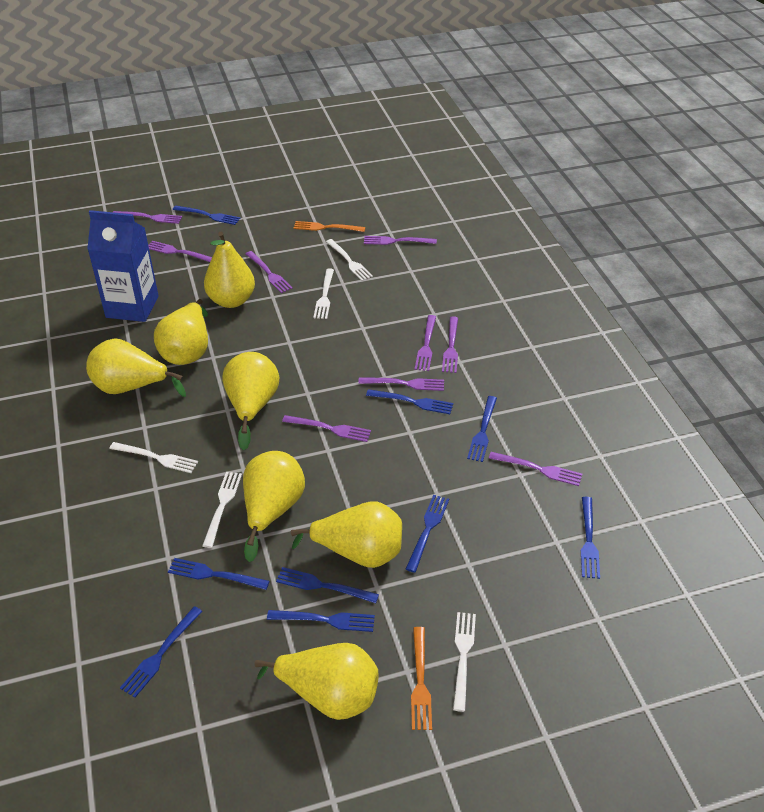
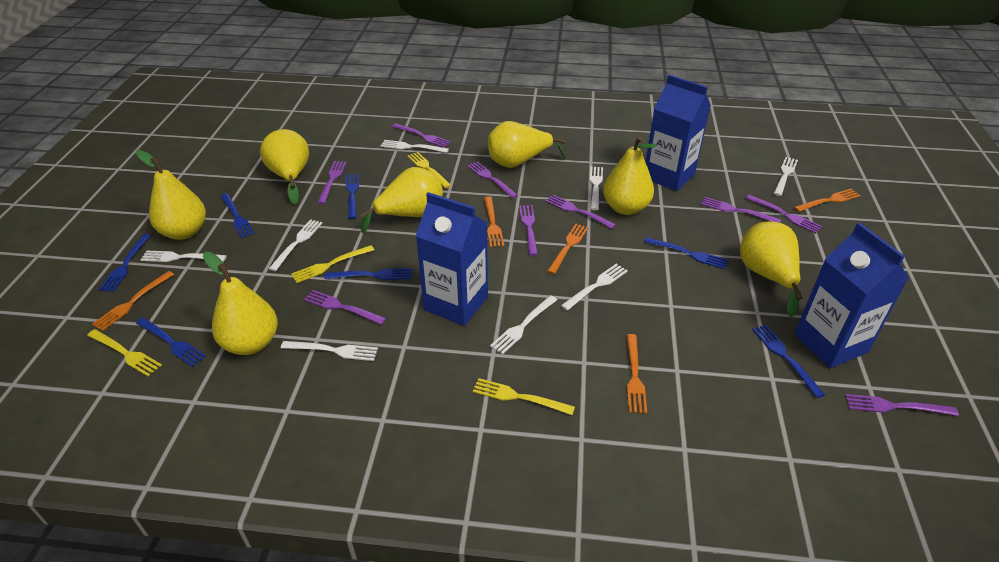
blue carton: [87,210,159,322] = 1 -> [416,192,488,326] [645,75,711,191] [794,223,909,368] = 3
blue fork: [120,606,203,698] [168,558,270,590] [173,206,240,225] [267,610,375,632] [276,567,379,603] [366,389,453,414] [406,495,449,573] [467,396,497,462] [581,497,600,579] = 9 -> [98,234,151,292] [136,317,206,367] [221,193,255,238] [324,268,412,280] [346,174,359,219] [644,237,728,269] [752,325,825,398] = 7
orange fork: [294,221,366,232] [411,627,432,730] = 2 -> [92,271,174,331] [484,196,504,247] [547,224,588,274] [626,334,647,414] [794,189,861,212] = 5
white fork: [109,442,198,473] [202,472,242,548] [313,268,334,319] [326,239,373,281] [453,612,476,712] = 5 -> [141,251,227,262] [269,219,322,271] [281,341,378,361] [381,140,449,153] [490,295,557,354] [561,264,628,311] [590,167,603,210] [773,157,798,196] = 8
yellow fork: none = 0 -> [87,329,162,376] [291,245,374,283] [407,152,451,188] [473,378,575,415] = 4

